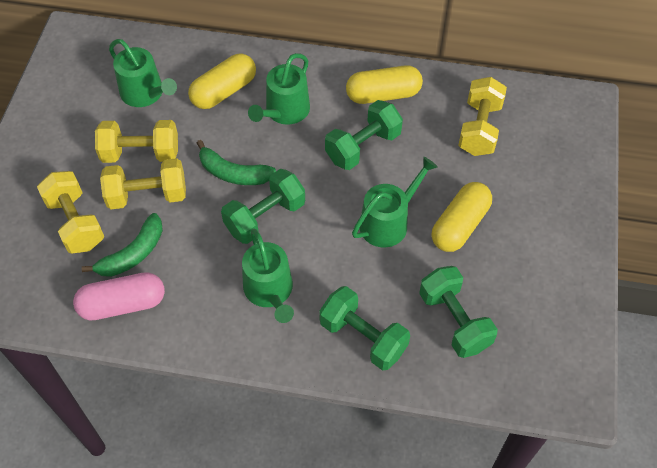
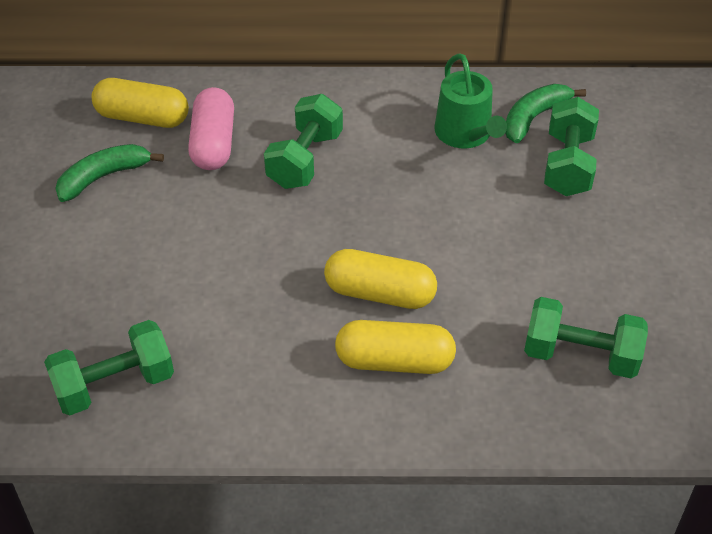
green watering can: [109,39,177,107] [242,229,294,323] [248,53,310,125] [352,157,438,248] = 4 -> [434,53,507,148] = 1
yellow dumbbell: [37,171,104,253] [95,120,178,163] [100,158,186,209] [458,77,507,156] = 4 -> none = 0

